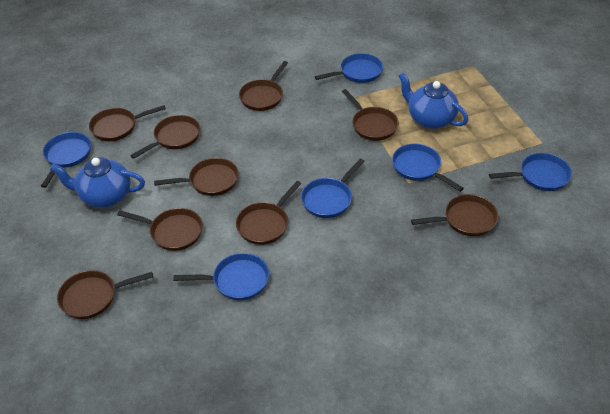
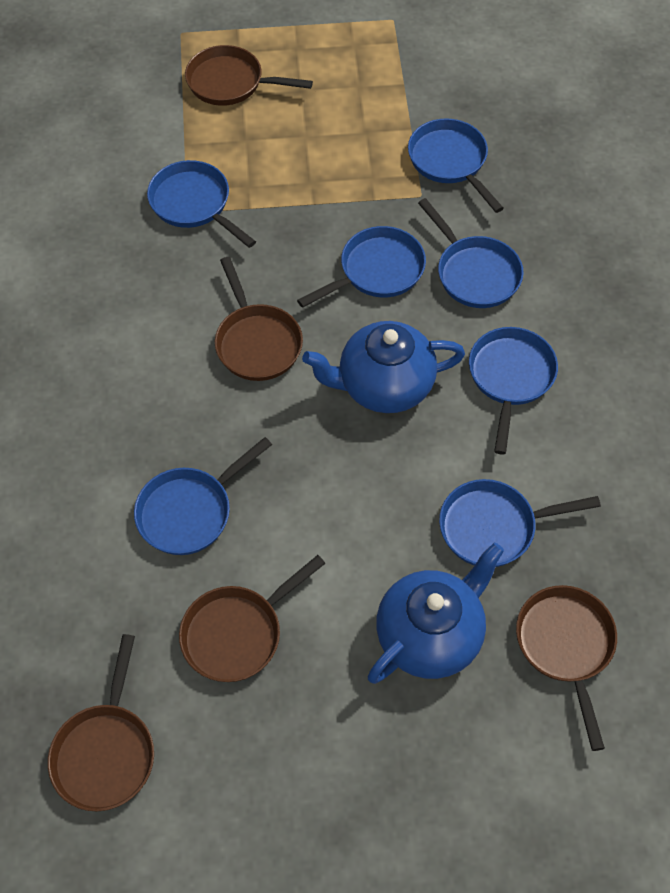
blue pan: [41,132,91,188] [174,253,269,300] [301,159,365,218] [315,53,383,83] [392,144,464,192] [489,153,572,191] = 6 -> [134,437,272,555] [147,160,256,248] [297,226,426,308] [408,119,504,213] [418,198,524,308] [439,479,601,567] [469,327,558,455] = 7
brown pan: [57,270,153,319] [89,105,166,141] [117,208,203,251] [130,115,200,159] [154,158,239,196] [236,181,301,245] [239,61,288,111] [342,89,399,141] [411,194,498,236] = 9 -> [48,634,154,811] [179,555,326,682] [185,45,313,106] [215,257,303,381] [516,585,617,751] = 5

